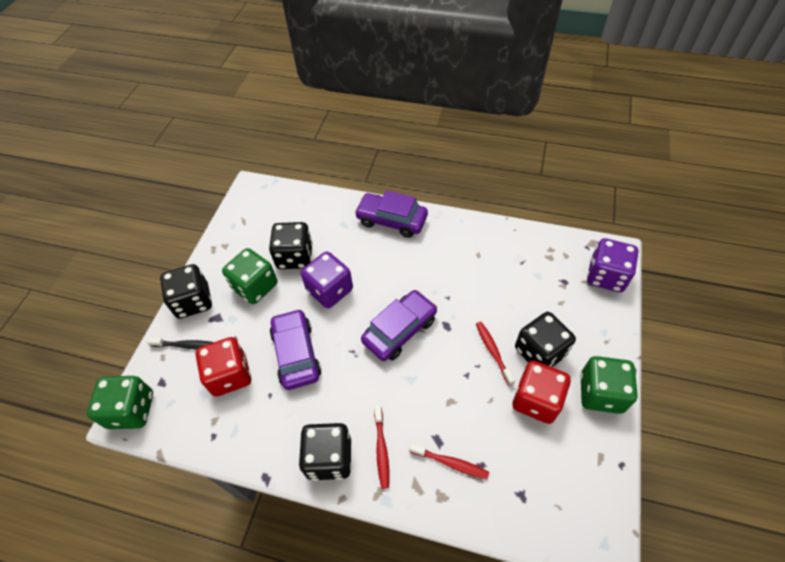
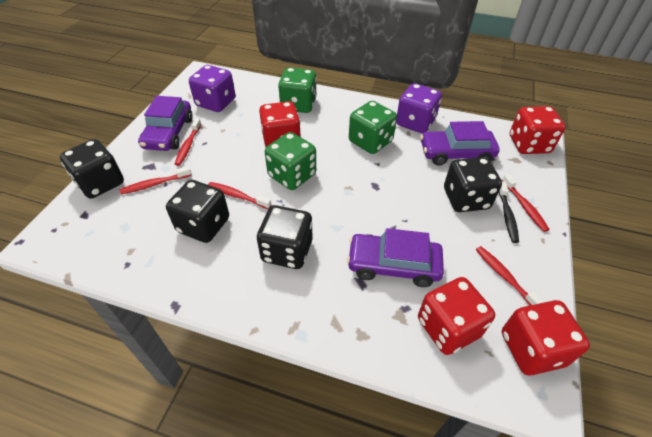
red dice: [195,337,251,397] [512,361,571,424] = 2 -> [259,101,301,147] [418,277,495,355] [502,300,590,375] [510,106,565,154] = 4
red toothbrush: [374,405,389,489] [409,443,489,479] [476,322,515,385] = 3 -> [120,166,192,194] [175,118,201,166] [208,182,272,209] [476,246,544,305] [502,174,550,232] = 5

